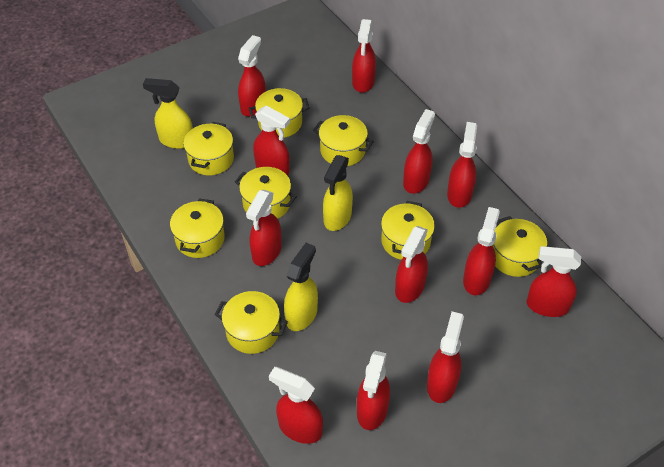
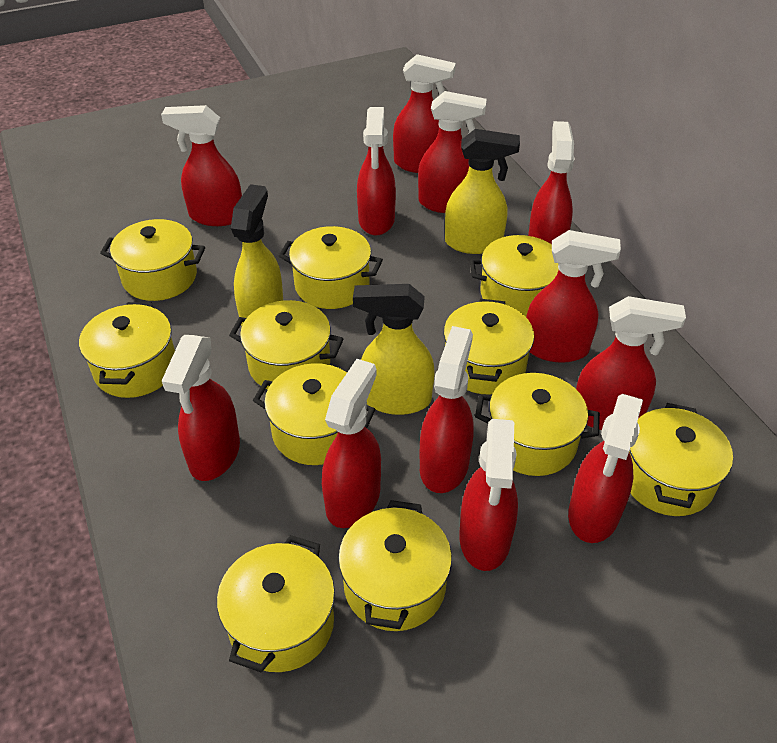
yellow pot: [170,198,225,258] [183,122,234,175] [215,291,288,354] [235,167,297,219] [249,88,310,138] [313,115,374,166] [381,201,435,260] [492,216,547,277] = 8 -> [79,302,175,398] [100,219,205,301] [217,535,335,672] [229,300,343,390] [253,363,375,465] [279,226,383,309] [338,500,452,631] [444,299,534,395] [470,235,559,317] [475,373,600,476] [629,403,733,516] = 11

